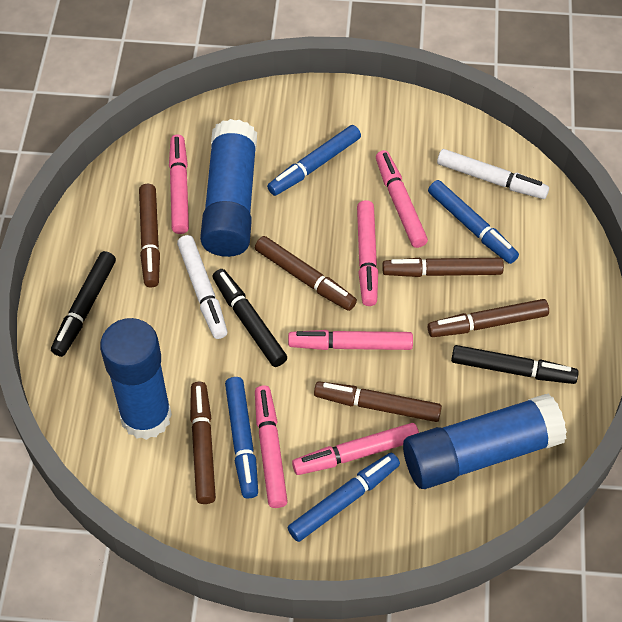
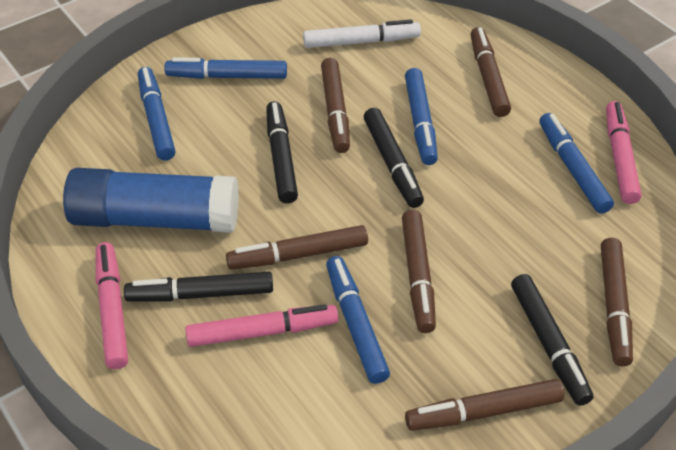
black marker: [51,251,116,357] [212,269,287,367] [451,345,579,384] = 3 -> [124,272,273,302] [266,101,298,204] [364,108,424,208] [511,274,593,406] = 4
blue glue stick: [100,318,172,440] [200,119,257,257] [403,393,567,489] = 3 -> [63,168,239,233] = 1
blue marker: [225,377,258,498] [267,125,361,196] [288,453,400,542] [428,180,519,264] = 4 -> [138,67,175,161] [164,57,287,79] [326,256,390,384] [405,68,438,165] [539,113,614,214] = 5
pink marker: [169,135,189,234] [255,386,288,508] [288,330,413,350] [292,423,419,475] [357,200,378,306] [376,150,428,248] = 6 -> [96,242,128,369] [185,304,338,347] [606,101,641,204] = 3
white marker: [177,235,228,339] [437,149,549,199] = 2 -> [303,19,421,48] = 1

